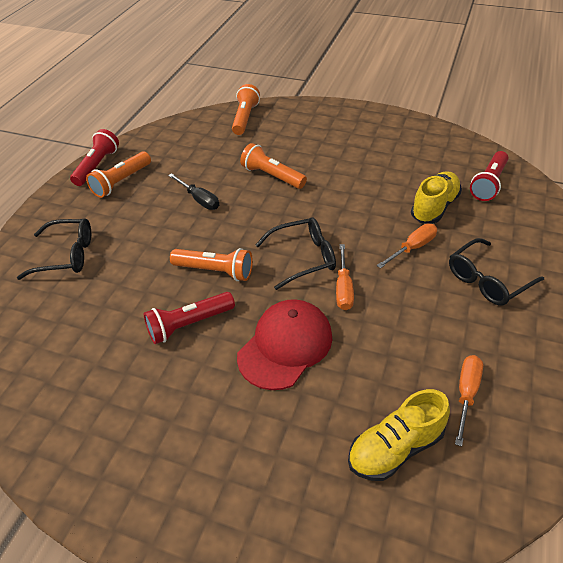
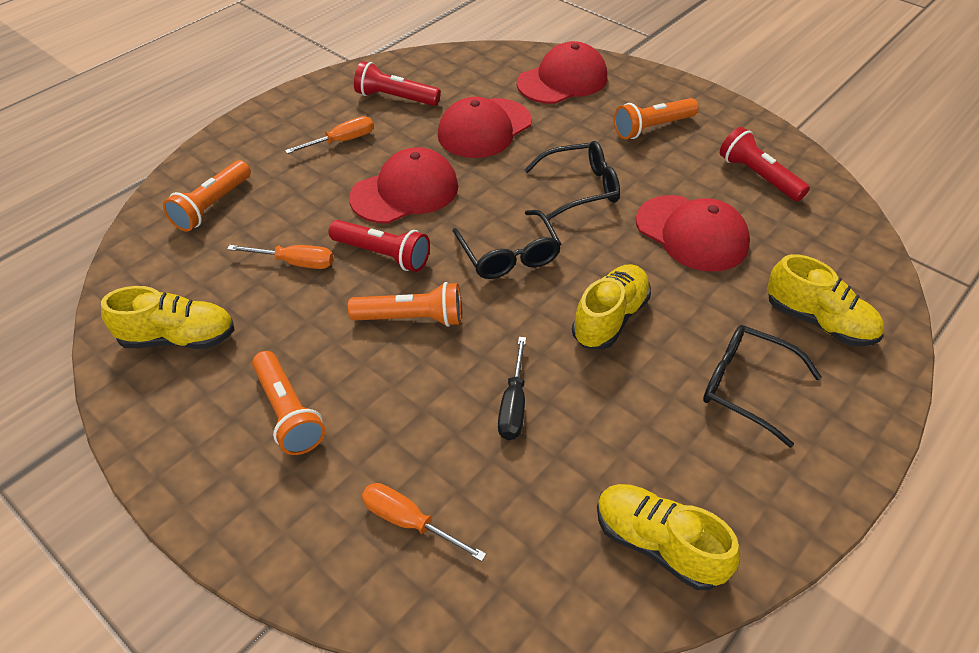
red cap: [237,299,332,390] = 1 -> [349,147,458,224] [438,97,532,158] [517,41,607,104] [636,195,750,272] = 4
yellow shoe: [348,389,450,481] [411,171,462,224] = 2 -> [101,286,235,349] [572,264,651,350] [597,484,740,590] [767,254,884,347] = 4

